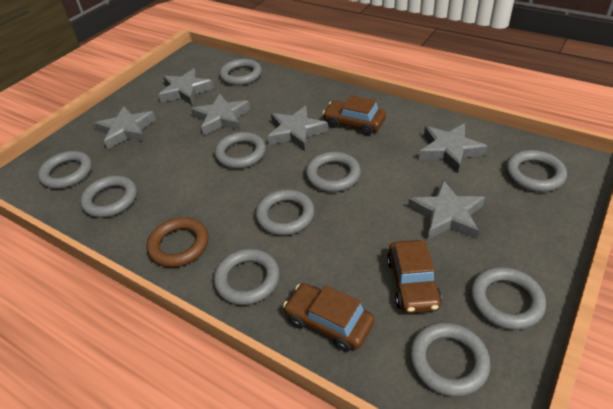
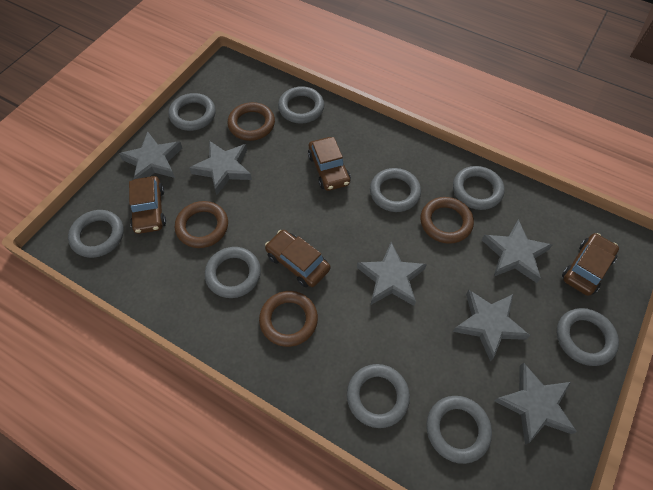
brown car: [283,283,375,352] [323,95,386,135] [387,240,442,313] = 3 -> [129,176,166,234] [265,230,330,287] [308,137,351,191] [562,233,619,296] = 4
brown ring: [146,217,208,267] = 1 -> [175,201,228,248] [228,102,275,141] [259,291,318,347] [420,197,474,244] = 4
grey ring: [38,151,92,189] [80,176,137,218] [213,249,280,305] [214,132,266,169] [219,59,262,86] [255,189,315,236] [305,152,361,192] [410,322,490,397] [470,267,546,330] [505,150,567,192] = 10 -> [68,210,124,258] [168,93,216,131] [205,247,261,298] [278,86,324,124] [347,364,410,428] [370,168,421,212] [426,396,492,464] [453,166,505,210] [557,308,619,366] = 9

